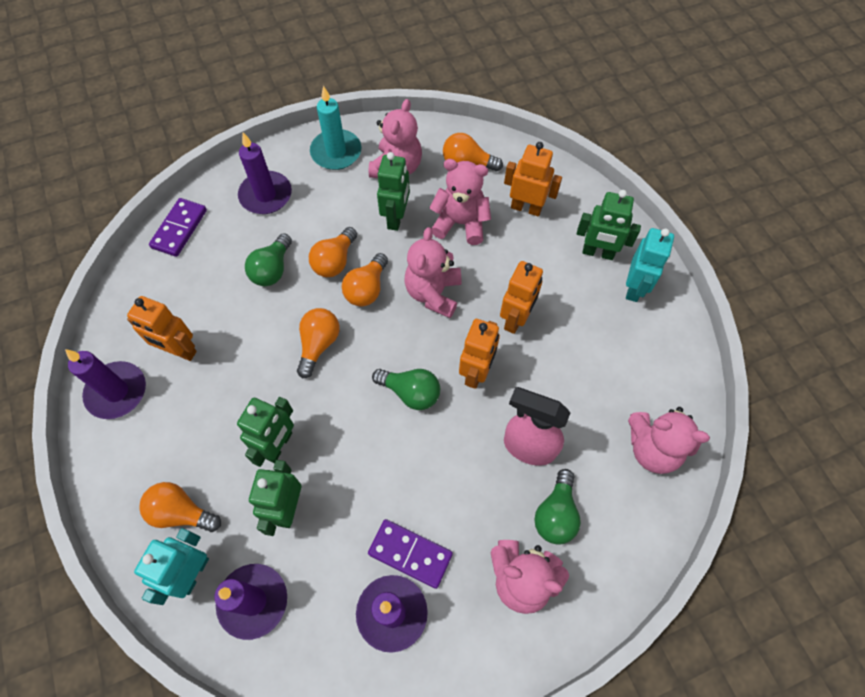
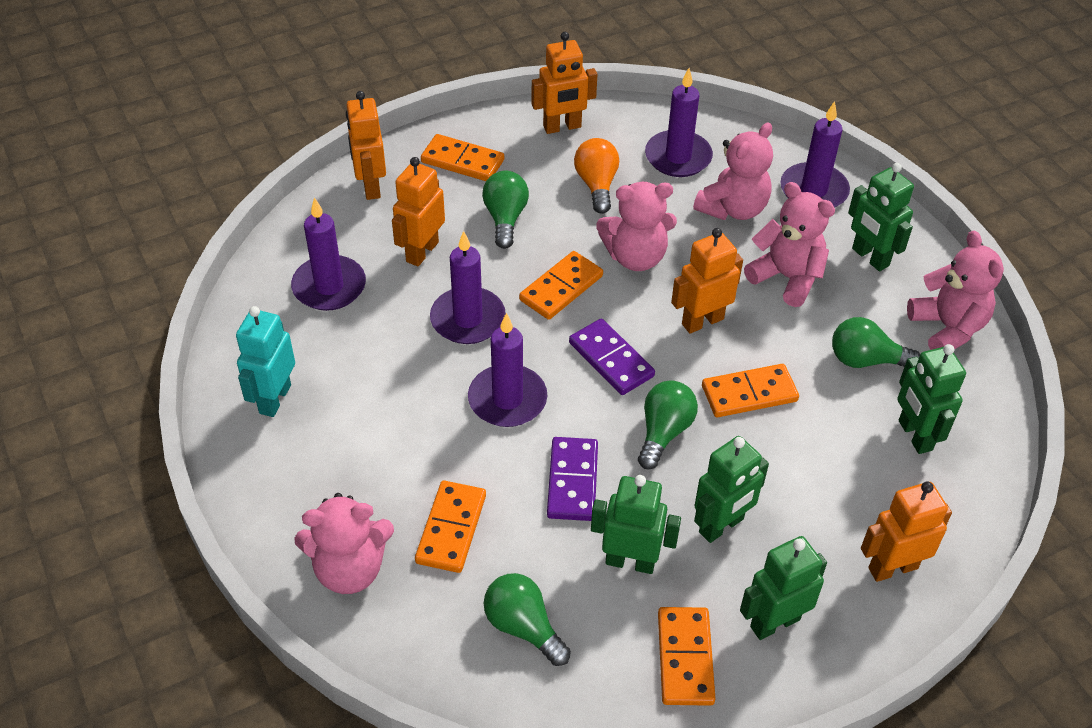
green light bulb: [245,233,292,286] [372,369,440,410] [534,469,581,545] = 3 -> [482,171,529,249] [484,573,571,666] [638,380,698,470] [832,317,920,368] = 4
green robot: [237,397,294,467] [249,460,301,536] [377,152,410,231] [577,190,641,260] = 4 -> [591,475,681,574] [694,436,769,543] [740,536,827,640] [848,163,914,271] [897,344,966,454] = 5
orange domino: none = 0 -> [415,481,486,573] [421,134,504,181] [519,251,603,320] [658,607,716,706] [702,364,799,417] = 5
orange light bulb: [139,482,221,532] [297,308,340,378] [309,227,357,277] [342,253,388,307] [443,133,503,171] = 5 -> [574,138,619,214] = 1
orange robot: [127,296,197,361] [459,319,500,389] [500,261,543,334] [504,142,562,216] = 4 -> [346,91,386,200] [392,157,445,267] [532,32,597,134] [671,228,743,334] [861,481,952,582] = 5
pink spray bottle: [504,387,570,466] = 1 -> none = 0
purple candle: [65,349,146,419] [215,564,287,640] [238,132,292,214] [356,575,428,653] = 4 -> [291,197,366,311] [430,231,506,344] [468,313,548,427] [645,68,713,177] [780,101,850,208] = 5
turquoise candle: [310,86,362,170] = 1 -> none = 0
turquoise robot: [134,528,209,605] [626,228,674,302] = 2 -> [236,306,295,417] = 1

